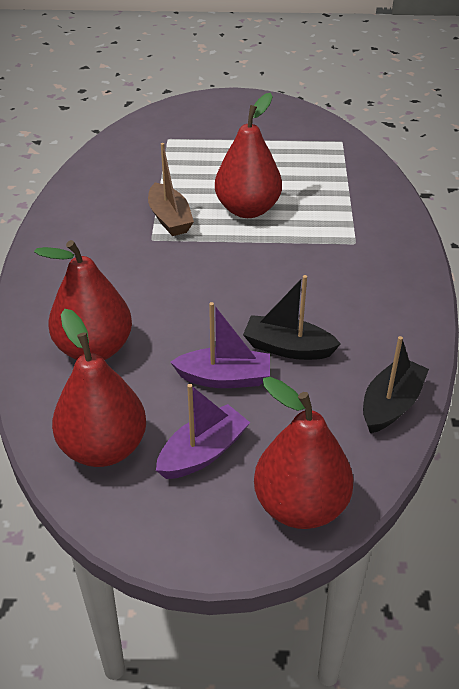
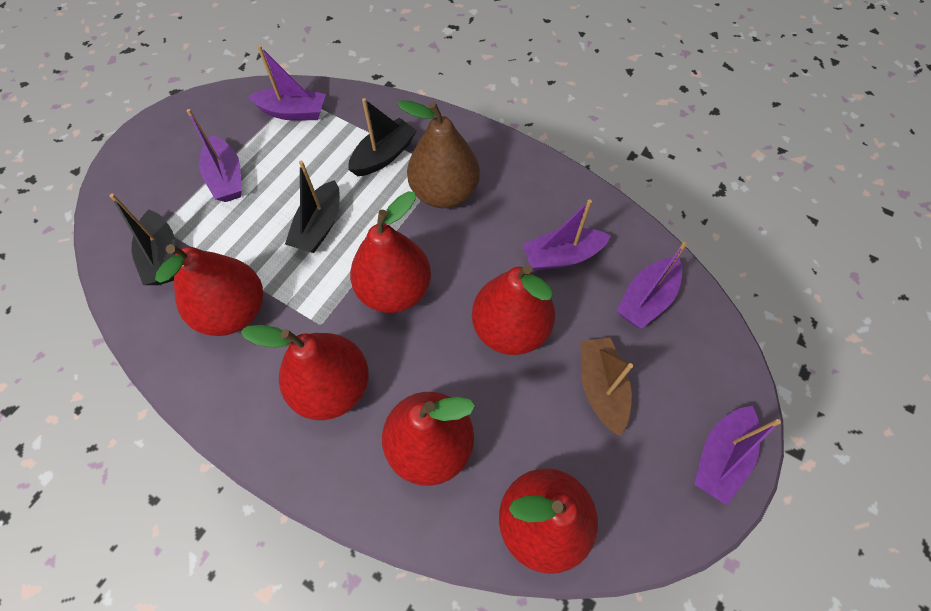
black boat: [243,275,341,360] [363,336,429,433] = 2 -> [109,194,175,285] [285,160,340,253] [348,98,417,176] = 3
brown pear: none = 0 -> [398,100,480,208] = 1
purple boat: [156,384,250,479] [170,302,270,388] = 2 -> [186,109,242,202] [248,45,326,121] [522,199,611,271] [617,242,687,329] [694,406,781,505] = 5
red pear: [34,240,132,360] [52,309,146,467] [215,93,282,218] [254,377,353,529] = 4 -> [155,244,263,336] [241,325,369,420] [350,191,431,313] [382,392,476,486] [472,264,555,355] [499,468,598,574] = 6

